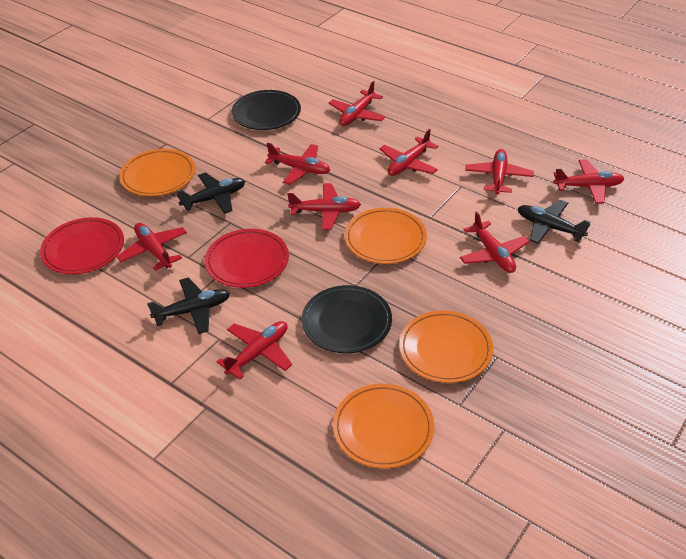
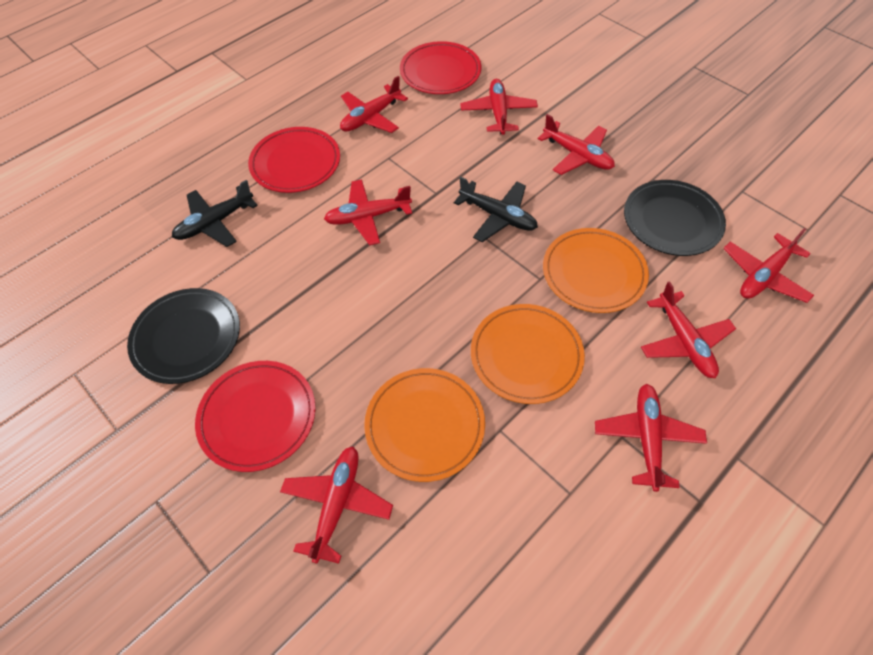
black plane: [147,277,230,334] [176,172,245,214] [518,200,590,244] = 3 -> [172,180,258,247] [454,177,538,242] = 2
orange plate: [119,149,195,196] [333,383,434,469] [345,208,427,264] [399,310,493,383] = 4 -> [364,368,485,482] [471,304,585,404] [543,228,649,313] = 3
red plane: [117,223,187,271] [217,321,292,379] [265,143,330,185] [287,183,361,230] [329,81,385,126] [379,129,439,176] [460,211,529,273] [465,149,534,195] [553,159,624,204] = 9 -> [280,446,393,564] [324,179,412,245] [340,76,408,133] [460,79,538,135] [538,114,615,175] [595,384,707,492] [641,281,736,378] [723,228,814,303] = 8
red plate: [40,217,124,274] [205,229,289,288] = 2 -> [195,361,316,472] [248,127,340,193] [400,41,481,94] = 3

